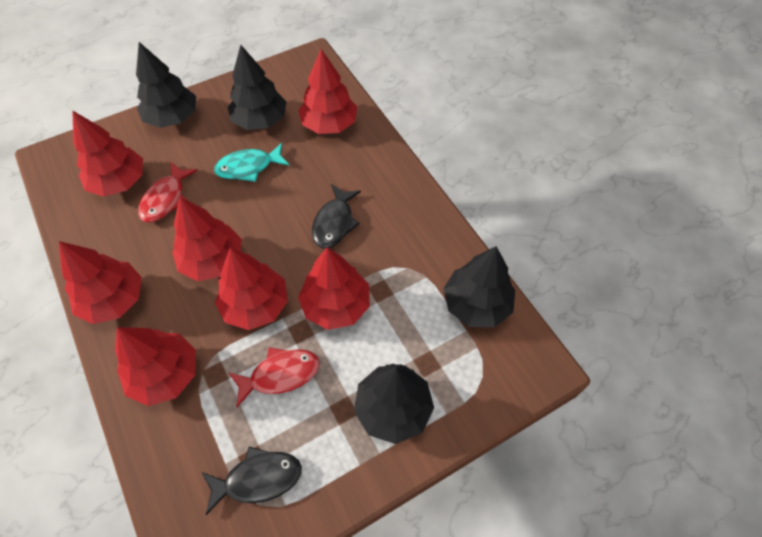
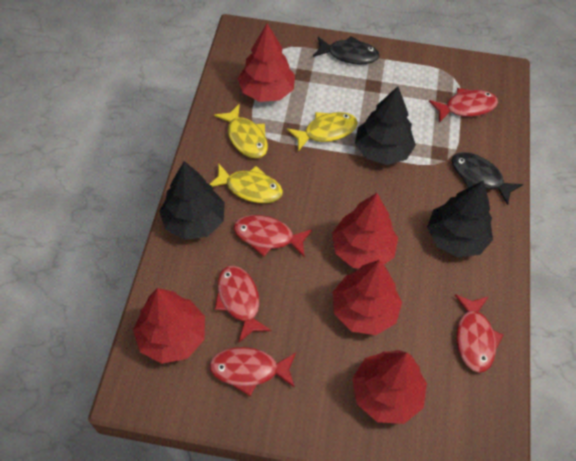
black tree: [136,42,196,128] [228,45,287,130] [354,364,434,444] [443,246,515,327] = 4 -> [159,161,225,240] [355,86,416,165] [427,180,493,257] = 3
red fish: [138,162,198,222] [228,348,320,408] = 2 -> [209,347,296,396] [215,265,272,342] [234,215,312,257] [429,88,498,122] [455,294,503,373] = 5
red tree: [59,241,142,324] [72,110,143,197] [115,327,196,406] [172,197,242,281] [215,247,288,330] [298,49,357,134] [298,247,370,330] = 7 -> [133,288,205,364] [238,23,295,102] [332,193,398,268] [333,260,402,335] [352,350,427,424] = 5
turquoise fish: [214,143,289,182] = 1 -> none = 0
yellow fish: none = 0 -> [210,164,283,203] [214,104,268,158] [287,112,358,152] = 3

